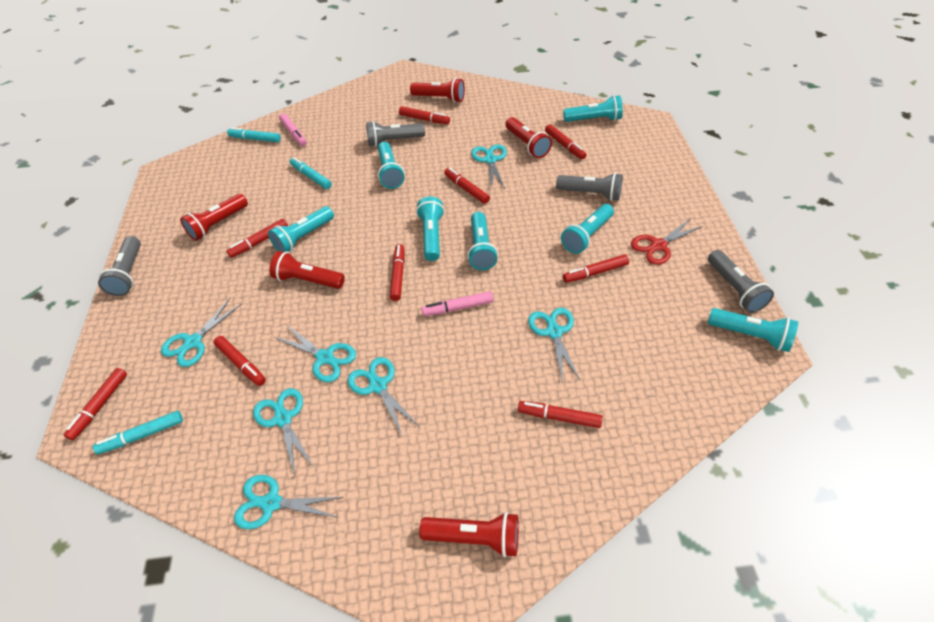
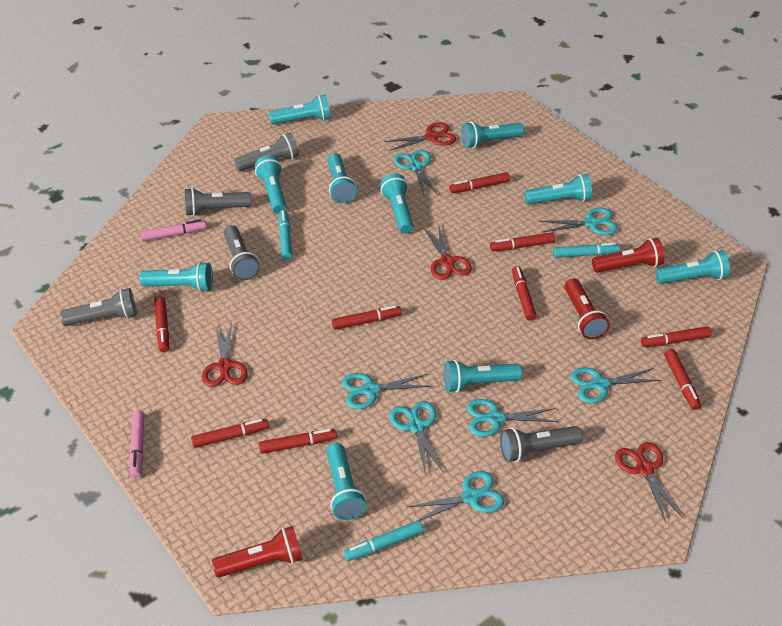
grey flashlight: [98,236,141,296] [366,121,425,147] [556,173,623,201] [708,250,774,313] = 4 -> [60,288,137,326] [185,188,251,216] [224,225,260,280] [234,133,299,171] [500,426,583,462] = 5
red flashlight: [180,194,248,241] [269,251,345,289] [410,78,465,103] [419,512,519,558] [505,117,552,158] = 5 -> [212,526,302,578] [565,278,610,340] [592,238,665,273] = 3
red scissors: [631,218,703,265] = 1 -> [202,323,248,387] [384,122,456,151] [424,224,472,280] [615,442,683,522] = 4
turquoise flashlight: [268,206,334,252] [378,142,404,189] [416,197,444,261] [467,212,498,270] [561,204,614,254] [563,95,623,122] [708,308,798,352] = 7 -> [139,262,213,292] [255,155,287,214] [269,94,331,125] [327,153,357,203] [327,443,366,520] [380,174,414,234] [444,360,522,393] [461,122,524,148] [524,174,592,205] [656,250,730,284] = 10

